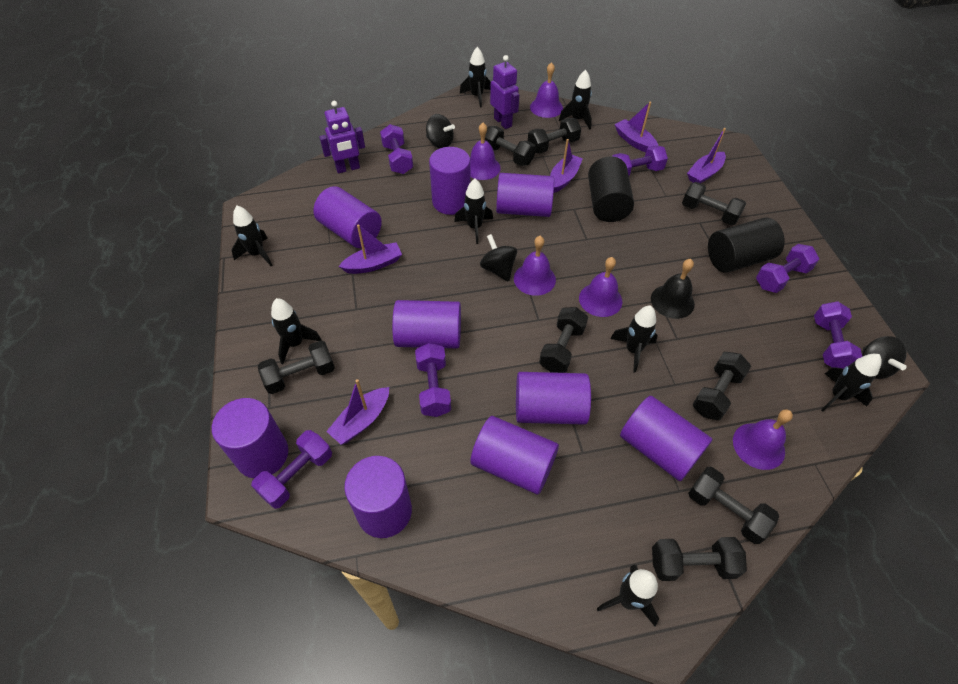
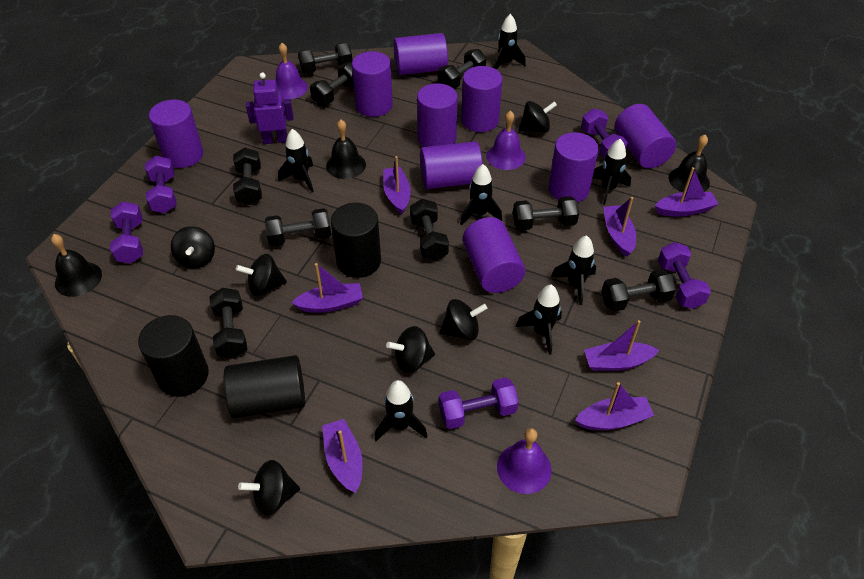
black bell: [651,259,695,319] = 1 -> [51,234,102,297] [326,120,366,179] [669,135,710,192] = 3
black cylinder: [588,156,634,222] [708,217,785,273] = 2 -> [138,315,209,397] [224,355,305,418] [331,203,381,278] = 3
black dumbbell: [258,341,335,394] [485,126,536,166] [528,118,581,154] [539,307,588,373] [652,537,747,581] [682,182,746,225] [688,467,779,544] [693,352,751,420] = 8 -> [209,288,247,359] [233,148,262,205] [265,208,331,246] [298,43,352,74] [310,62,354,105] [410,199,449,261] [438,49,487,89] [513,196,579,231] [601,269,676,312] = 9
black rocket: [232,206,273,266] [271,298,322,364] [454,179,493,244] [460,47,491,108] [559,70,592,129] [597,565,659,626] [610,305,658,373] [821,354,882,412] = 8 -> [278,129,314,193] [375,380,428,441] [460,164,502,225] [494,14,526,70] [516,285,562,355] [551,235,596,305] [593,139,631,205] = 7
black spinning top: [426,114,455,148] [480,234,517,282] [862,336,907,379] = 3 -> [171,226,215,268] [236,254,287,296] [238,460,300,516] [386,326,435,373] [439,299,487,340] [518,101,557,132] = 6
purple bell: [470,123,501,180] [514,236,556,296] [530,62,563,118] [579,257,622,317] [733,409,793,470] = 5 -> [276,43,308,99] [486,111,526,170] [497,428,552,494] = 3
purple boat: [326,379,389,445] [339,224,402,274] [550,139,583,193] [614,102,658,152] [687,128,726,183] = 5 -> [291,263,363,313] [322,419,363,493] [383,156,411,214] [575,382,654,430] [584,320,659,371] [603,197,636,257] [655,167,718,217] = 7
purple dumbbell: [251,430,332,509] [380,124,413,174] [415,343,451,417] [613,145,668,176] [756,244,819,293] [814,301,863,368] = 6 -> [110,201,143,264] [145,156,176,213] [439,378,519,429] [581,108,628,159] [658,242,711,309] = 5
purple robot: [319,101,365,174] [490,55,519,129] = 2 -> [246,72,294,144] = 1

